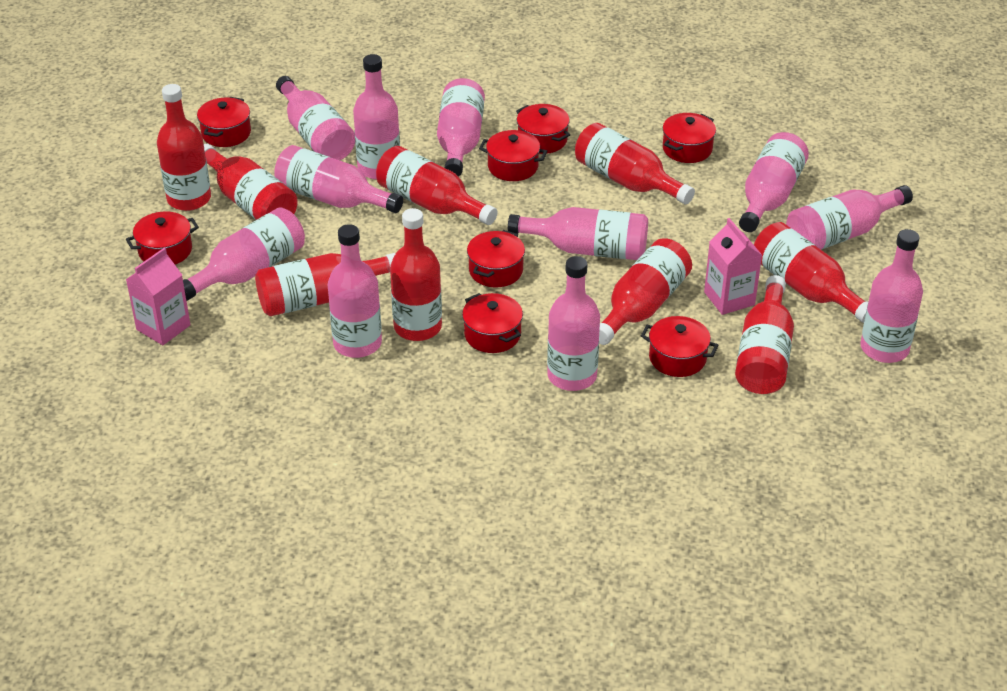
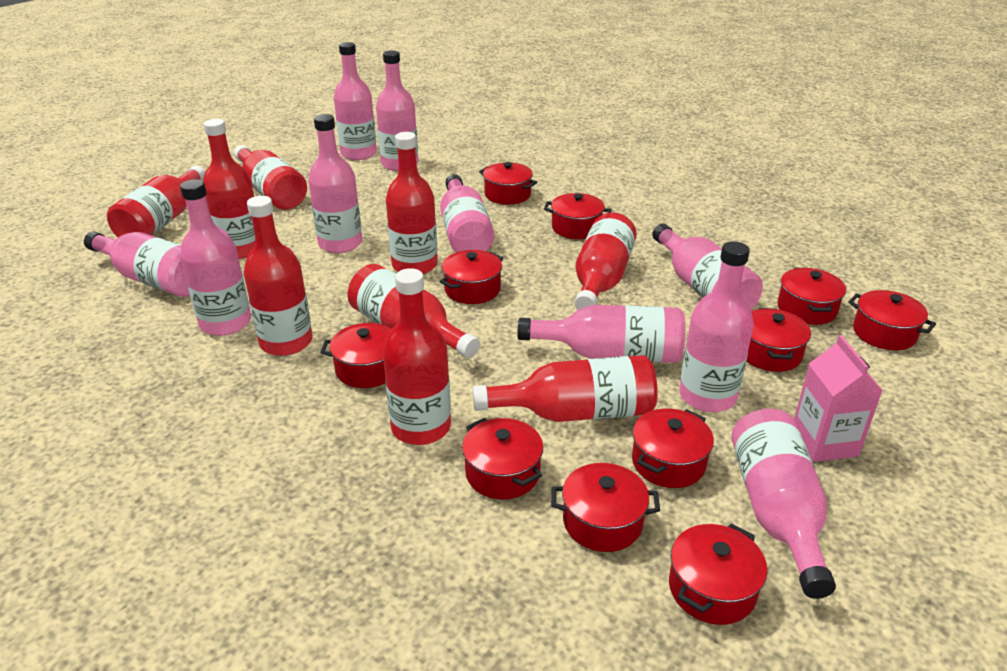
pink bottle: [183,207,305,301] [274,145,403,213] [276,76,355,160] [328,224,382,358] [353,54,400,179] [437,78,485,177] [508,207,648,260] [547,256,600,391] [739,132,809,232] [786,185,913,250] [860,229,923,363] = 11 -> [84,232,190,297] [180,179,251,336] [308,114,362,253] [334,42,377,160] [376,50,418,171] [440,174,494,252] [518,305,685,363] [652,224,763,310] [679,241,754,412] [731,409,836,599] = 10
pink carton: [126,248,191,345] [704,218,762,315] = 2 -> [794,335,883,462] = 1
red pot: [126,212,199,265] [197,97,251,147] [462,293,523,353] [467,230,525,287] [479,130,547,181] [516,104,570,154] [641,316,719,377] [663,113,716,163] = 8 -> [320,323,392,388] [439,250,503,304] [462,418,543,500] [479,162,537,205] [544,193,612,239] [551,463,660,552] [632,409,714,488] [669,523,767,625] [746,308,811,372] [777,268,846,325] [848,290,936,350] = 11

